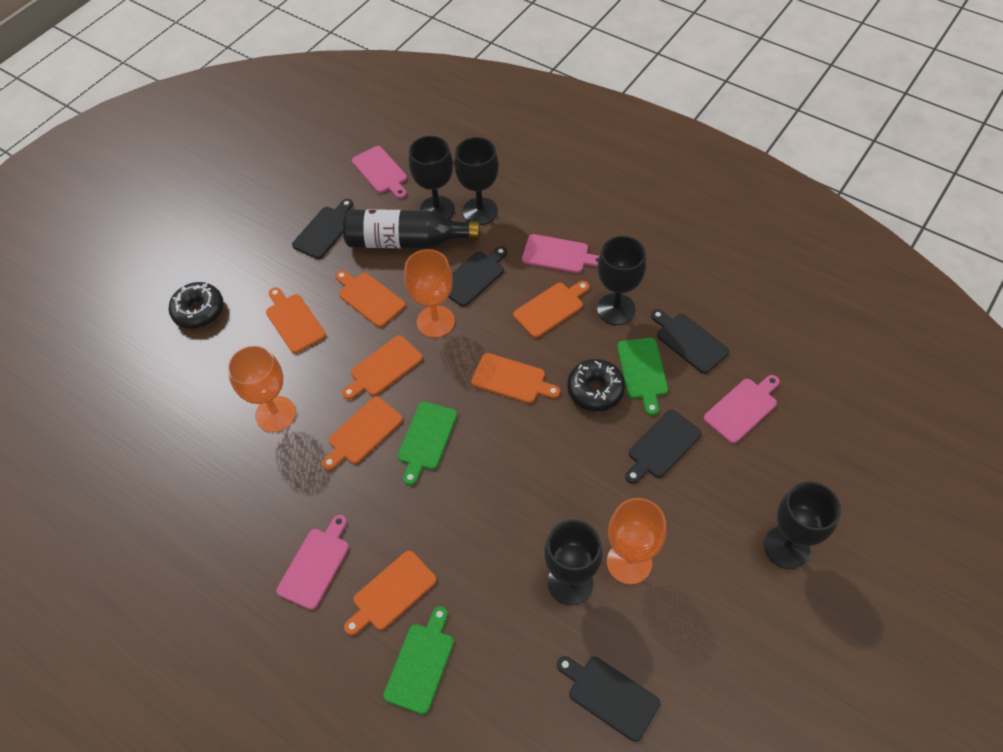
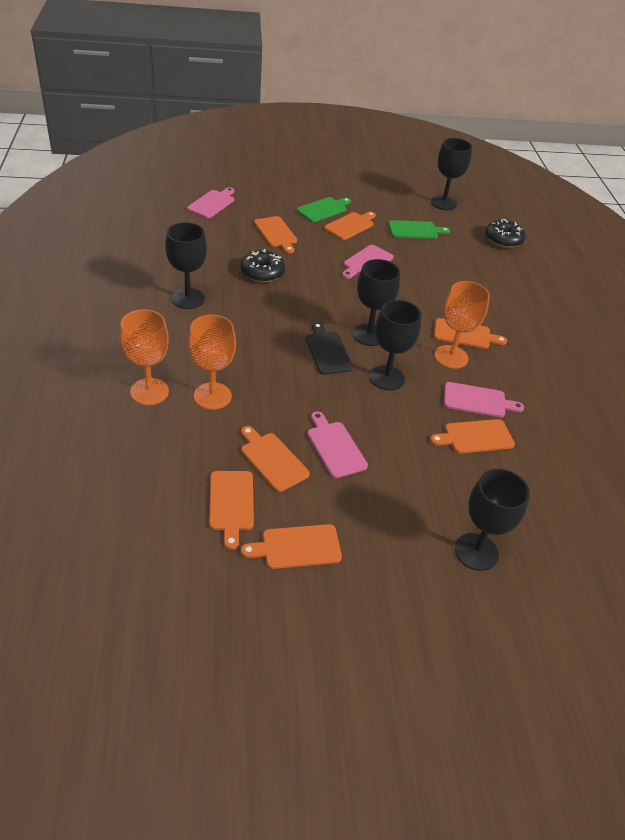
black bottle: [343,209,480,248] = 1 -> none = 0
black cutting board: [292,199,353,259] [448,246,507,307] [557,656,660,742] [625,410,702,484] [651,309,729,374] = 5 -> [306,322,353,374] = 1
green cutting board: [383,606,454,715] [398,402,457,486] [617,338,668,416] = 3 -> [297,197,351,222] [388,220,450,239] = 2

